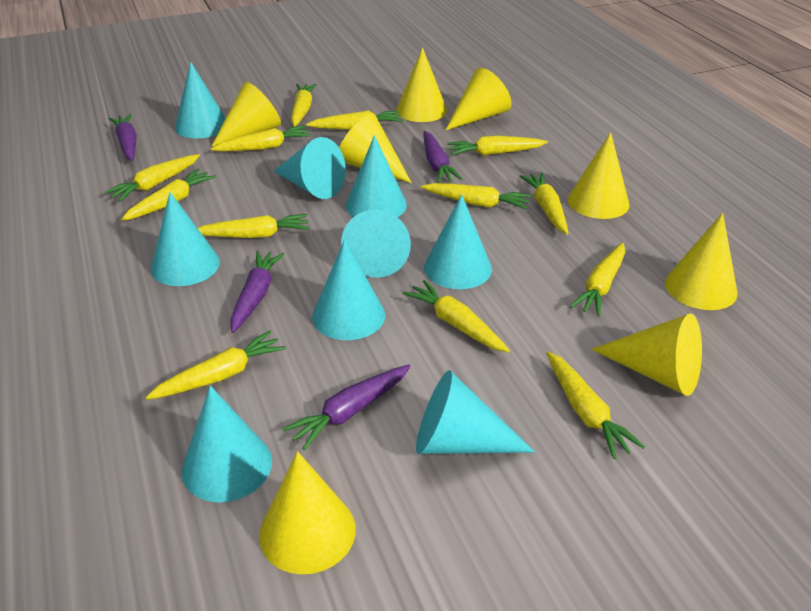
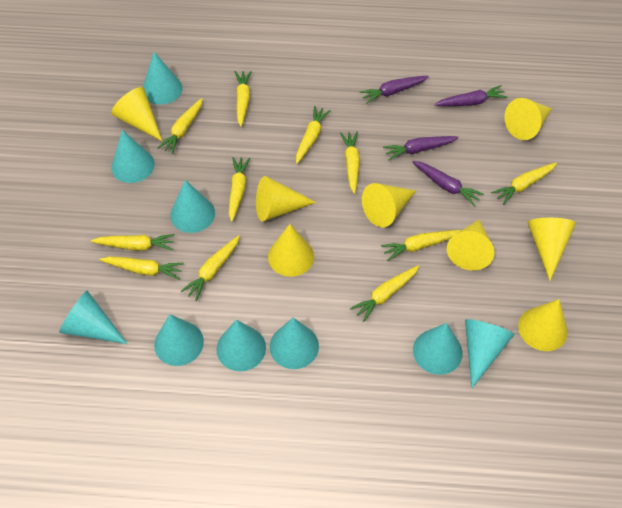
yellow carrot: [104,154,200,202] [121,169,216,221] [145,331,286,400] [198,214,310,238] [211,125,311,152] [291,84,317,127] [306,110,403,130] [403,280,510,353] [421,183,531,209] [447,136,548,156] [519,173,569,235] [546,351,645,459] [569,243,625,316] = 13 -> [91,234,175,251] [100,256,184,280] [158,98,203,154] [181,235,240,301] [229,157,251,222] [235,71,252,127] [296,106,331,164] [340,132,360,194] [350,265,419,322] [381,230,461,261] [491,163,557,205] = 11

